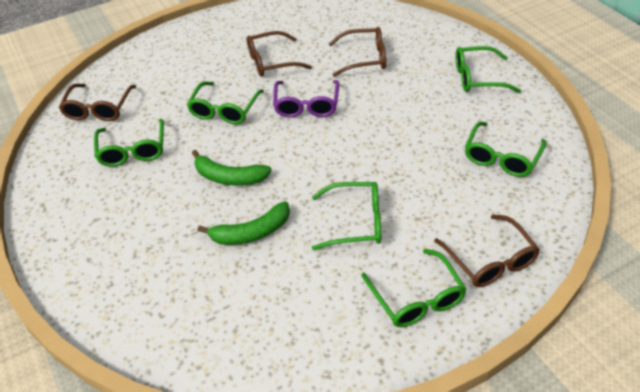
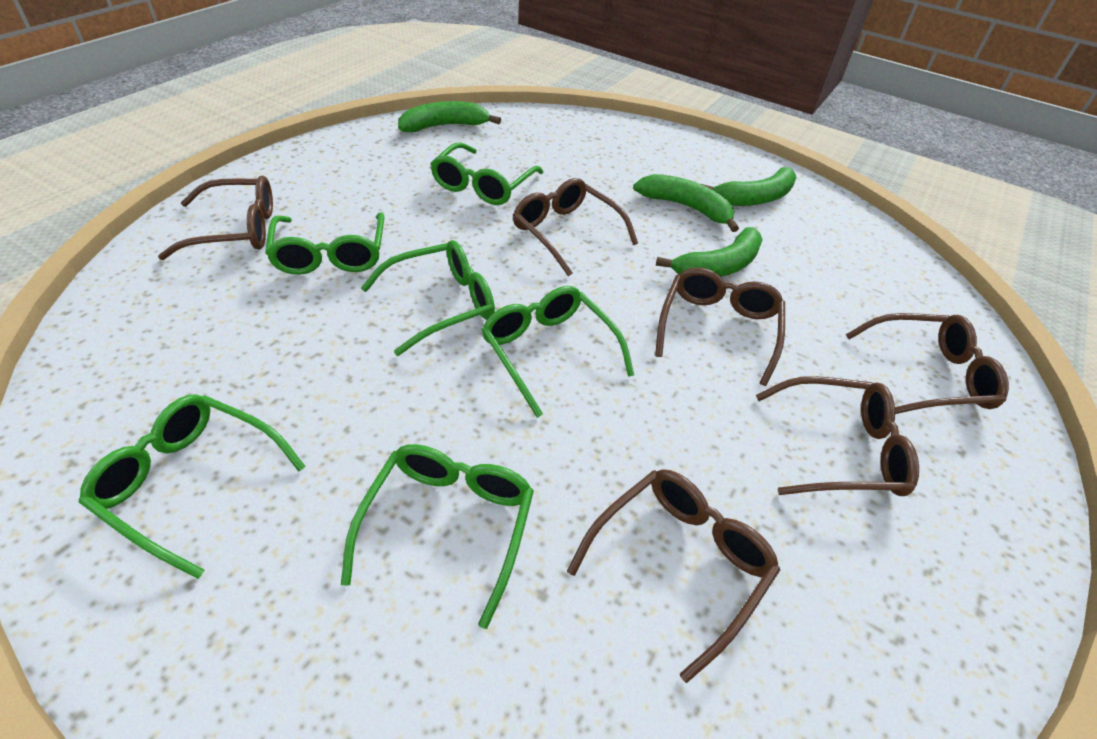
brown glasses: [59,84,136,121] [247,31,312,77] [329,27,386,77] [434,214,540,287] = 4 -> [158,175,273,260] [513,178,638,276] [567,469,780,683] [655,267,785,386] [756,376,919,496] [846,313,1009,414] = 6
green banana: [192,150,272,185] [197,202,290,245] = 2 -> [398,101,501,132] [633,174,739,232] [656,227,763,277] [702,167,797,206] = 4
purple glasses: [273,80,339,118] = 1 -> none = 0

